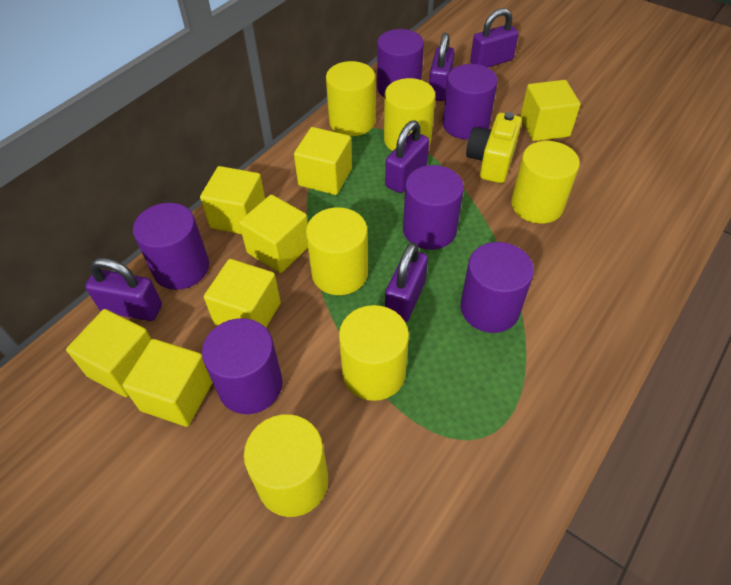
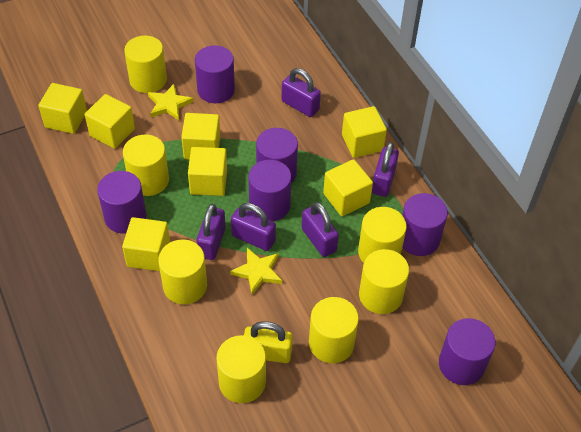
yellow camera: [466,112,522,183] = 1 -> none = 0
yellow cylinder: [244,414,328,517] [306,207,368,295] [326,61,375,136] [339,305,409,401] [384,78,435,151] [511,141,580,224] = 6 -> [123,135,169,196] [124,36,167,93] [158,239,207,304] [216,335,266,403] [309,297,359,363] [358,207,407,263] [359,249,409,314] = 7
yellow padlock: none = 0 -> [244,321,293,363] = 1
yellow star: none = 0 -> [148,84,193,120] [230,248,282,295] = 2

